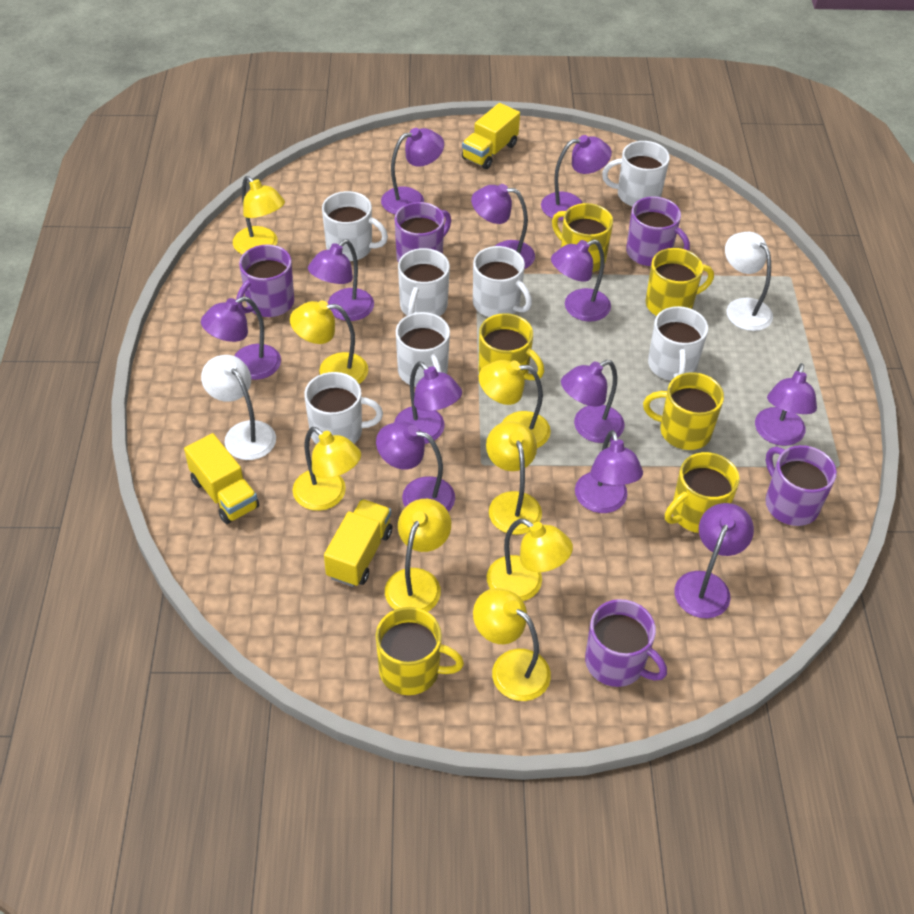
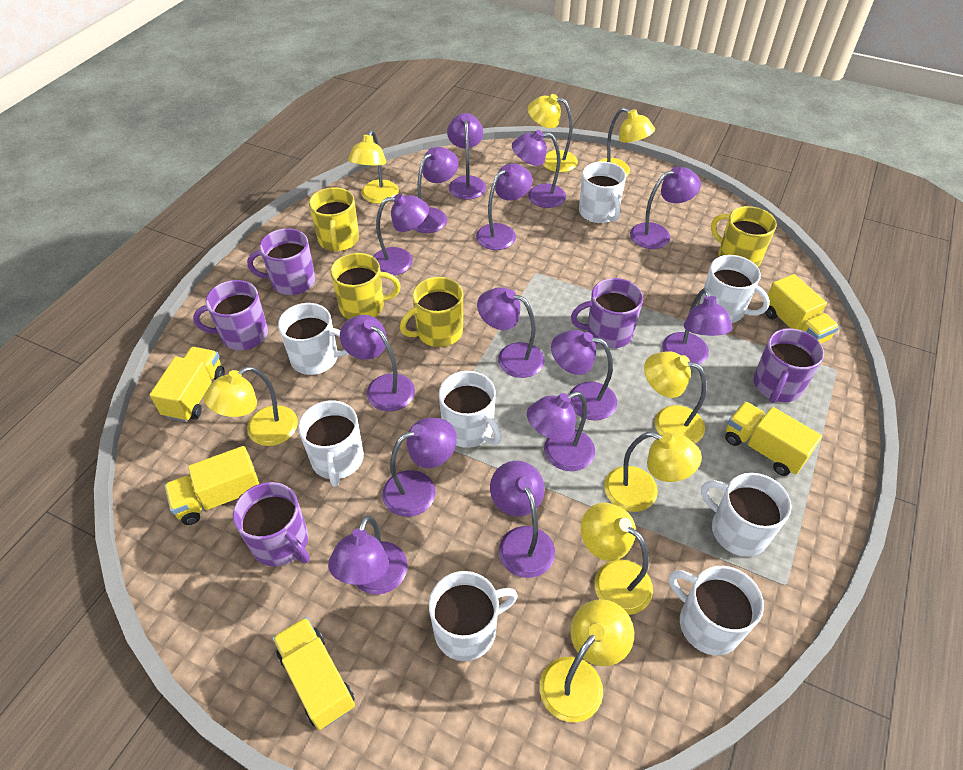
purple lamp: [201,296,281,380] [308,239,374,321] [376,421,455,512] [381,128,444,214] [394,361,462,444] [471,184,535,269] [541,135,612,221] [551,239,611,321] [561,360,624,443] [575,430,643,513] [674,503,754,618] [755,363,817,446] = 12 -> [328,516,408,595] [340,315,415,411] [373,194,429,275] [382,418,457,517] [414,147,459,233] [447,113,486,199] [476,163,533,250] [477,287,544,378] [490,461,555,578] [512,130,566,208] [527,391,595,471] [551,330,617,420] [630,166,701,249] [662,288,733,365] = 14
white lamp: [201,355,276,460] [725,232,773,331] = 2 -> none = 0
white mug: [304,372,383,444] [322,191,388,261] [396,312,450,387] [398,248,450,316] [473,246,532,317] [602,141,670,207] [648,306,708,381] = 7 -> [278,303,349,375] [298,400,364,487] [429,571,518,661] [439,371,502,448] [579,161,626,223] [669,566,764,655] [700,255,770,323] [701,473,791,557] = 8
yellow mug: [376,607,464,695] [479,313,544,380] [552,203,613,272] [643,372,724,450] [646,248,714,316] [665,452,740,533] = 6 -> [309,187,359,252] [330,253,401,319] [400,277,463,347] [711,206,777,267] = 4
yellow truck: [184,433,259,524] [324,499,392,587] [462,103,520,169] = 3 -> [150,347,225,422] [164,446,259,525] [272,617,355,730] [725,401,822,476] [765,274,839,344] = 5

